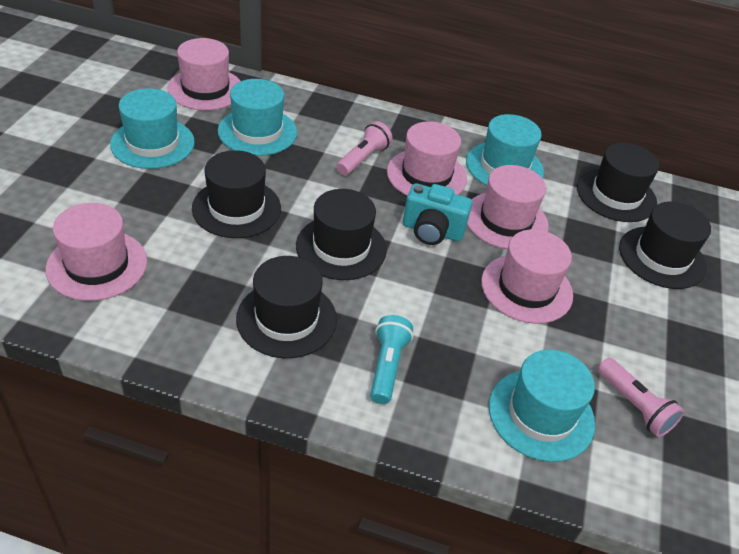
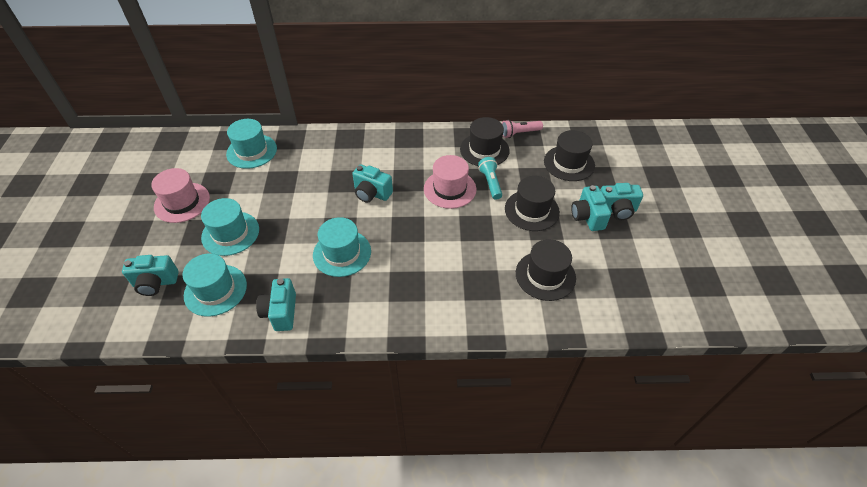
black hat: [192,150,281,238] [236,256,337,358] [296,189,387,280] [577,142,659,222] [619,202,711,289] = 5 -> [460,117,510,166] [505,176,560,231] [516,239,576,301] [544,130,595,181] = 4
pink flashlight: [336,121,392,175] [598,358,684,437] = 2 -> [502,120,543,138] = 1
pink hat: [46,203,147,301] [167,38,241,110] [387,121,467,196] [467,165,549,249] [481,229,573,324] = 5 -> [151,168,210,223] [424,155,476,209] = 2
turquoise camera: [403,183,472,245] = 1 -> [122,255,179,296] [256,278,296,331] [352,164,393,203] [571,185,611,231] [600,183,643,220] = 5

